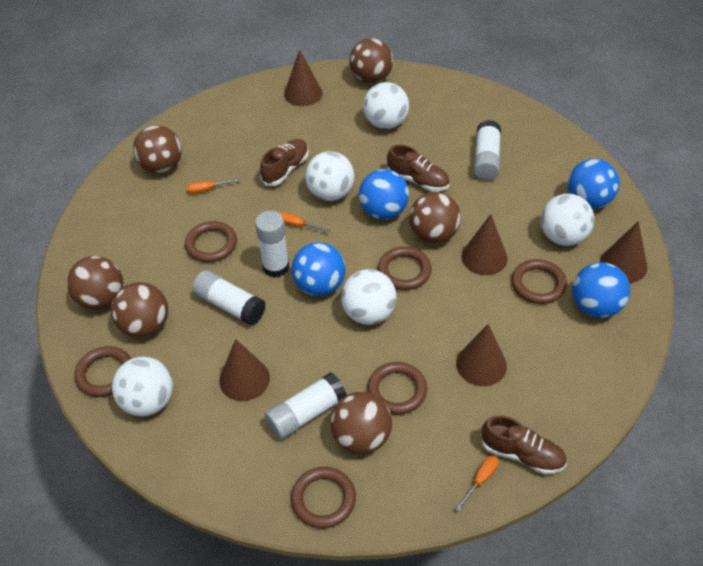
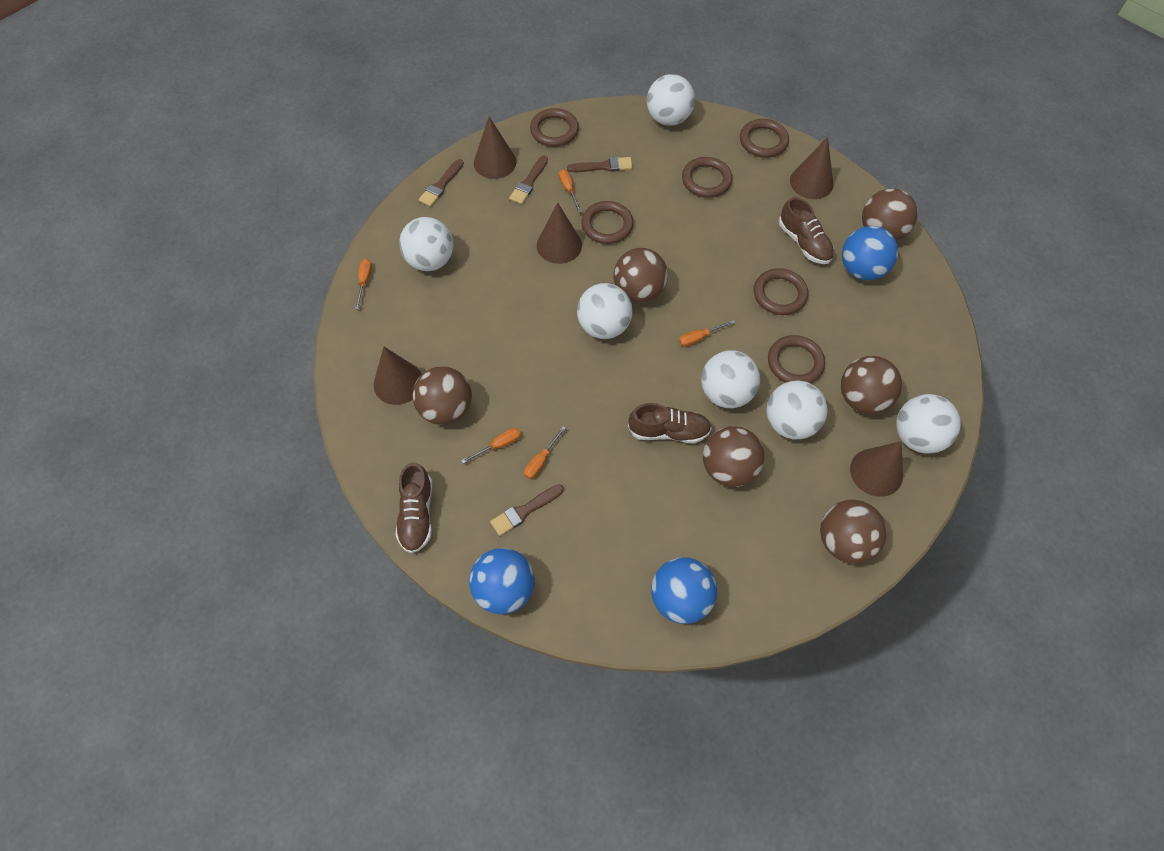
blue ball: [291,242,345,296] [359,169,409,220] [567,159,620,209] [572,262,630,318] = 4 -> [469,548,535,614] [651,557,717,624] [842,226,898,281] = 3
brown brush: none = 0 -> [419,159,464,207] [490,484,564,536] [509,155,548,204] [567,157,633,172] = 4
orange screwdriver: [187,178,241,194] [280,212,330,232] [456,455,499,511] = 3 -> [355,259,372,309] [461,428,521,464] [524,426,566,479] [559,169,582,213] [679,320,735,347] = 5
white ball: [112,357,173,417] [305,151,355,201] [341,269,397,325] [363,82,409,129] [541,194,594,246] = 5 -> [399,217,453,271] [577,283,633,339] [647,74,695,126] [701,350,760,408] [767,380,828,439] [896,394,961,454] = 6
white glue stick: [192,270,266,326] [255,211,289,278] [265,372,347,440] [474,120,501,181] = 4 -> none = 0

